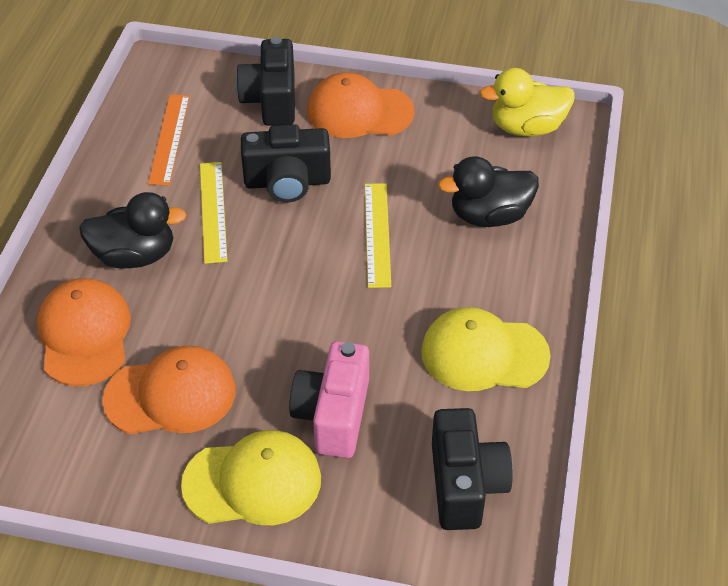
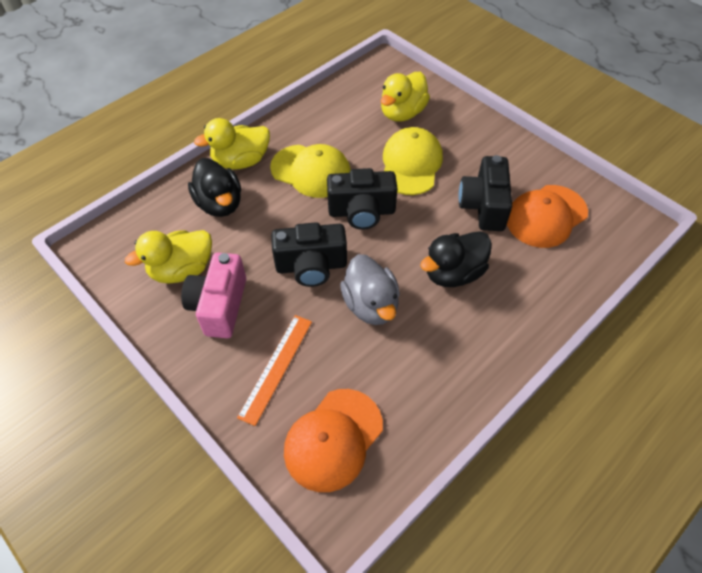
grey duck: none = 0 -> [340,254,400,325] = 1
orange cap: [37,278,131,386] [102,346,236,434] [307,72,415,138] = 3 -> [284,389,383,492] [507,185,588,248] = 2
yellow duck: [480,68,575,137] = 1 -> [125,230,212,283] [194,118,270,169] [381,72,430,121] = 3
yellow ruler: [200,162,227,264] [365,183,391,288] = 2 -> none = 0

